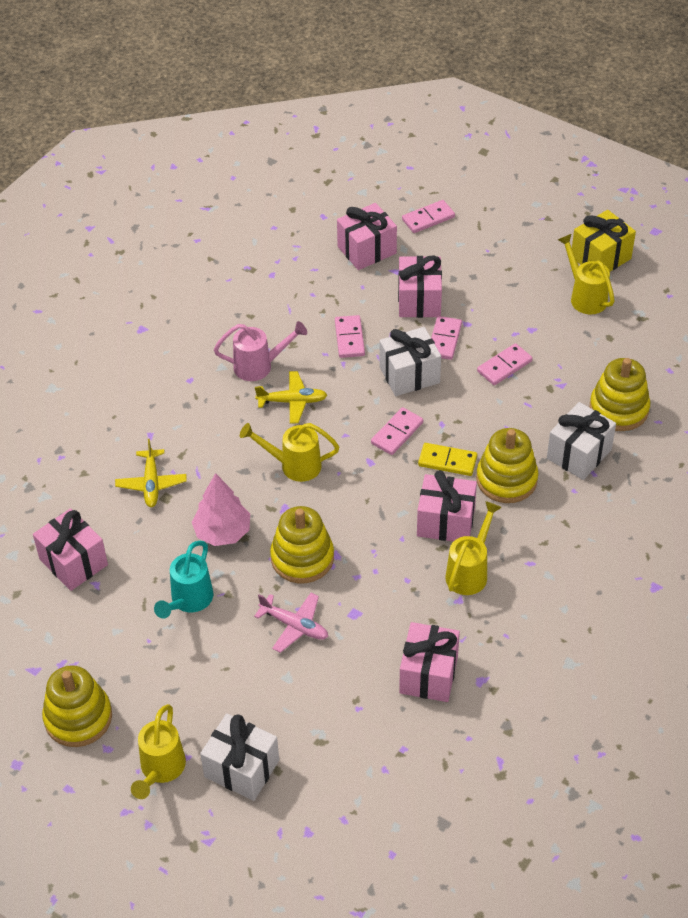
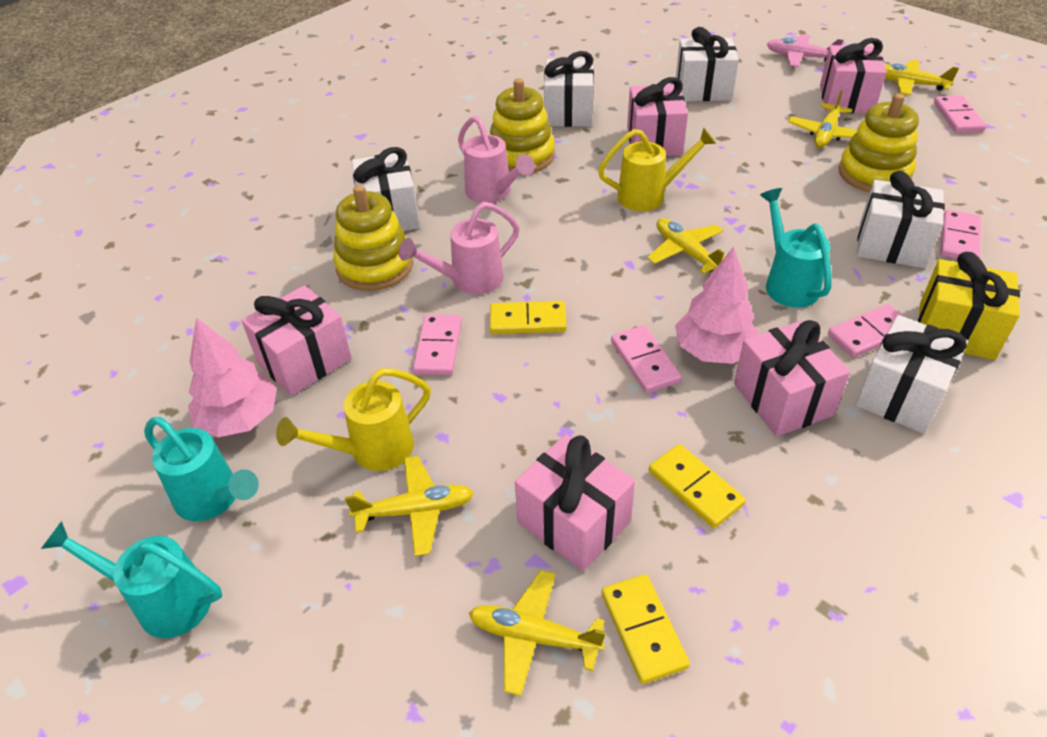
pink tree: [192,473,250,546] = 1 -> [188,317,277,438] [675,247,759,364] = 2
pink watering can: [214,321,307,381] = 1 -> [399,202,520,295] [458,116,535,203] = 2
turquoise watering can: [154,541,214,619] = 1 -> [41,521,222,638] [144,417,259,521] [760,188,831,308] = 3
white gift: [200,713,279,801] [380,327,441,396] [547,402,616,480] = 3 -> [352,147,420,231] [544,51,594,127] [676,27,739,101] [856,315,968,434] [857,171,945,268] = 5
yellow domino: [418,443,477,476] = 1 -> [490,301,567,334] [602,574,690,684] [649,444,746,528] = 3
yellow plane: [115,439,187,507] [255,371,327,424] = 2 -> [345,456,474,556] [469,570,606,696] [647,218,725,274] [788,90,857,148] [884,60,959,95] = 5
yellow stacking toy: [42,665,112,747] [270,506,334,583] [476,428,539,503] [590,358,650,431] = 4 -> [333,185,413,291] [490,78,555,173] [838,93,919,192] = 3
yellow watering can: [131,704,186,799] [240,423,339,482] [445,501,502,595] [558,234,615,314] = 4 -> [276,368,431,471] [598,128,716,211] = 2

